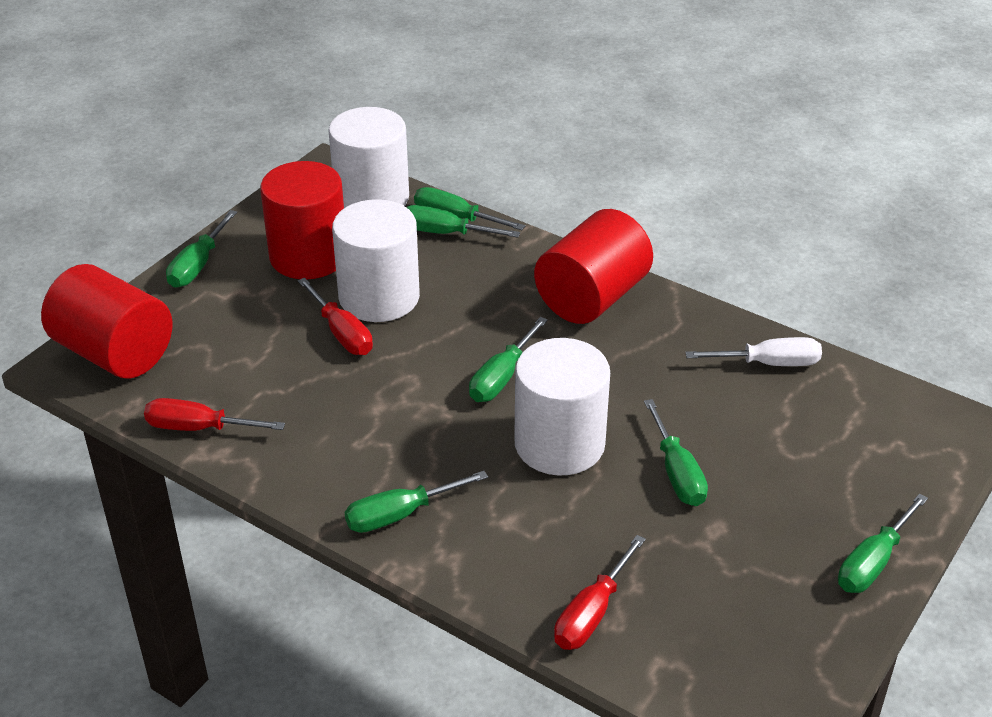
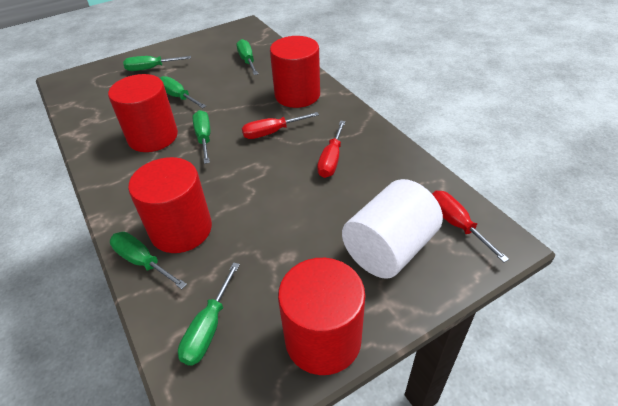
green screwdriver: [166,210,237,287] [345,471,488,533] [406,205,520,237] [414,187,525,230] [469,317,548,402] [644,399,708,506] [838,493,928,593] = 7 -> [110,232,187,289] [123,56,191,71] [160,76,206,108] [178,262,240,365] [193,110,210,164] [236,39,258,75] = 6
red cylinder: [41,264,172,379] [260,161,344,279] [534,209,653,324] = 3 -> [108,74,178,152] [128,157,212,253] [270,36,320,108] [278,258,365,375] = 4
white cylinder: [328,107,409,208] [332,199,420,322] [514,338,610,475] = 3 -> [342,179,443,279] = 1
white screwdriver: [685,337,822,366] = 1 -> none = 0

